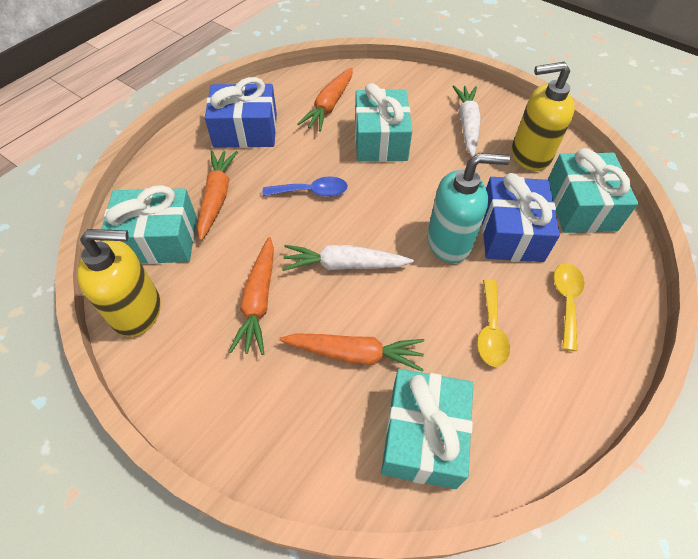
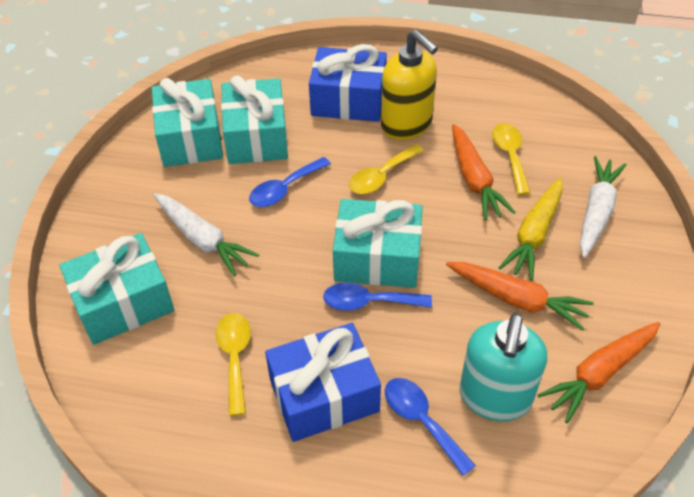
blue spoon: [263,176,348,197] = 1 -> [249,157,331,207] [323,283,432,311] [385,378,476,476] = 3
orange carrot: [197,150,238,241] [229,237,274,355] [279,333,424,372] [297,67,353,132] = 4 -> [446,262,594,331] [452,124,516,221] [537,322,660,423] = 3
yellow carrot: none = 0 -> [498,177,563,281] = 1
yellow soap dispenser: [77,229,161,337] [512,62,575,171] = 2 -> [381,29,438,140] = 1
yellow spoon: [477,279,510,367] [553,263,585,351] = 2 -> [216,313,251,416] [349,144,424,194] [492,123,530,195] = 3

